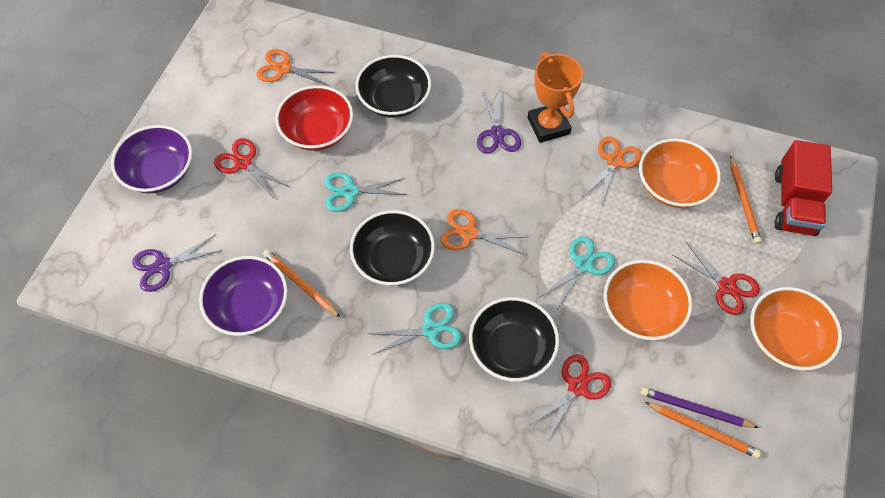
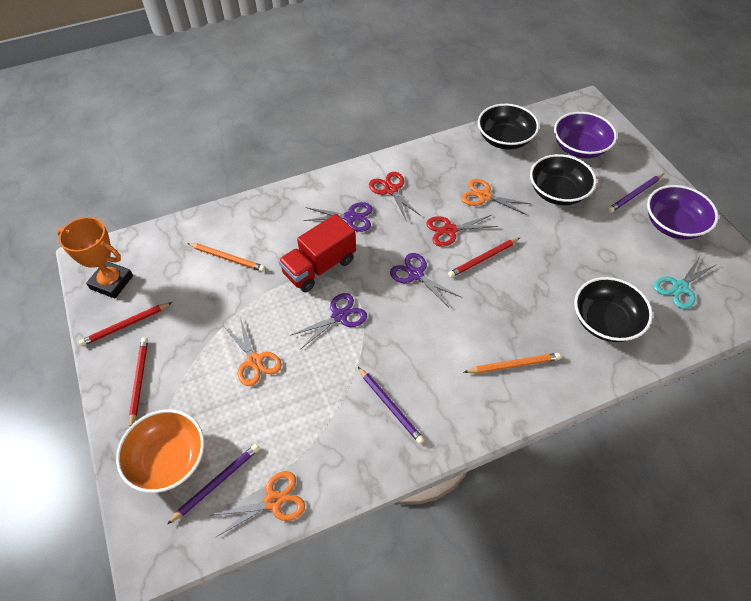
orange bowl: [604,260,692,340] [639,139,721,208] [750,287,842,370] = 3 -> [116,410,204,493] = 1
orange pencil: [263,250,341,318] [645,402,761,458] [730,155,762,244] = 3 -> [187,243,265,272] [464,353,561,374] = 2
purple pencil: [641,387,759,428] = 1 -> [167,444,259,524] [358,367,424,444] [608,174,664,213] = 3
purple scissors: [132,234,223,292] [477,91,521,154] = 2 -> [290,293,367,350] [303,202,373,232] [390,253,461,307] = 3
red bowl: [275,85,353,151] = 1 -> none = 0
red pencil: none = 0 -> [79,302,172,346] [129,337,148,426] [448,238,520,278] = 3
red scissors: [214,138,289,197] [530,354,611,441] [673,241,760,315] = 3 -> [369,172,421,221] [426,214,498,247] = 2
turquoise scissors: [324,172,407,212] [369,303,462,355] [540,236,615,311] = 3 -> [654,255,717,309] = 1

